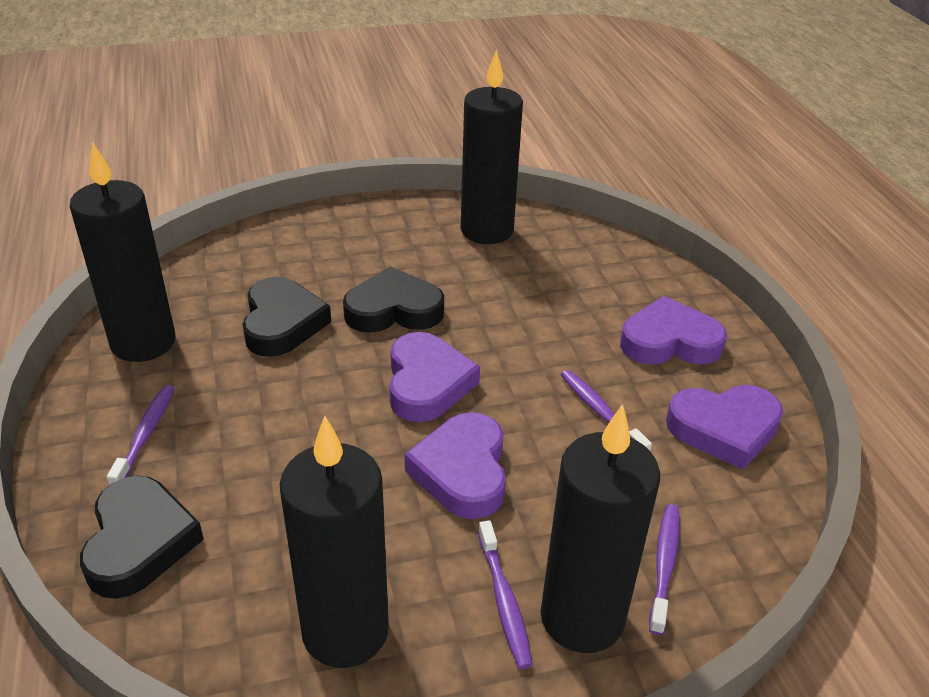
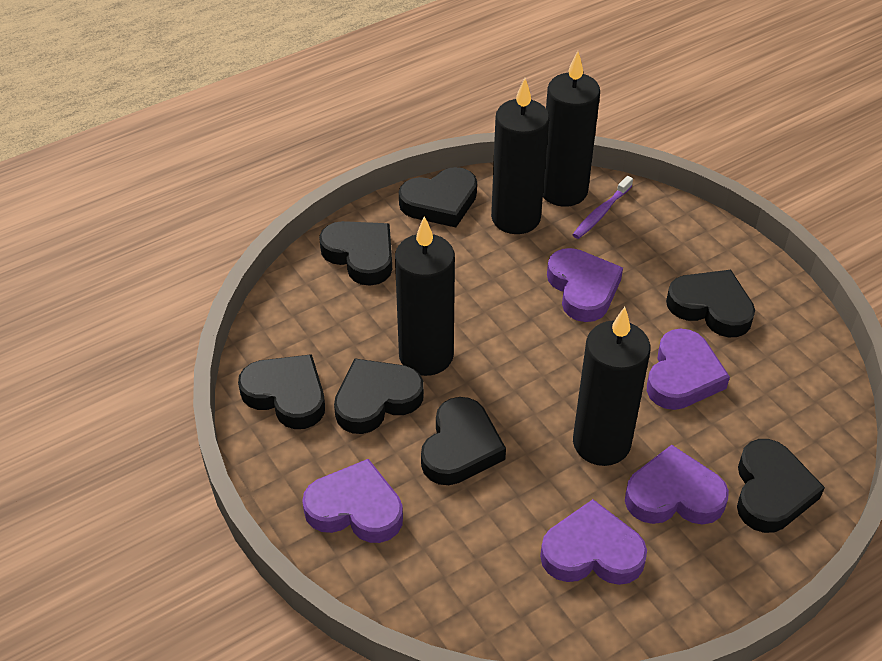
black heart: [80,476,204,599] [243,277,331,357] [343,266,444,333] = 3 -> [238,354,325,429] [319,221,392,286] [334,358,424,434] [399,167,477,227] [421,397,506,485] [666,270,755,337] [737,439,825,533] = 7
purple heart: [390,332,480,422] [405,412,506,519] [620,296,727,365] [666,385,784,469] = 4 -> [302,459,403,543] [540,499,647,585] [547,248,623,322] [625,445,729,525] [647,329,730,410] = 5
purple toothbrush: [107,385,174,485] [478,520,533,669] [561,370,652,451] [649,504,680,635] = 4 -> [572,176,633,239] = 1

